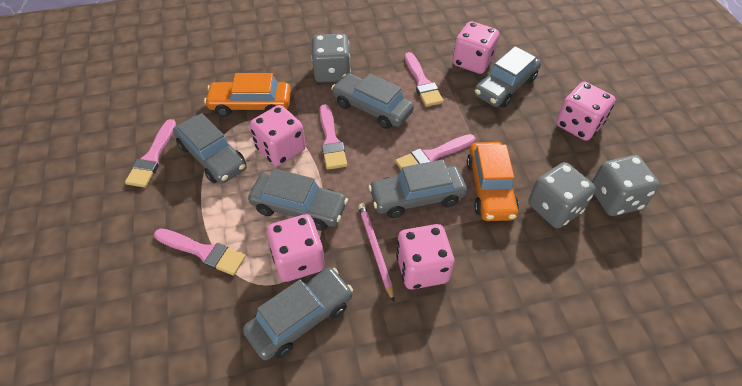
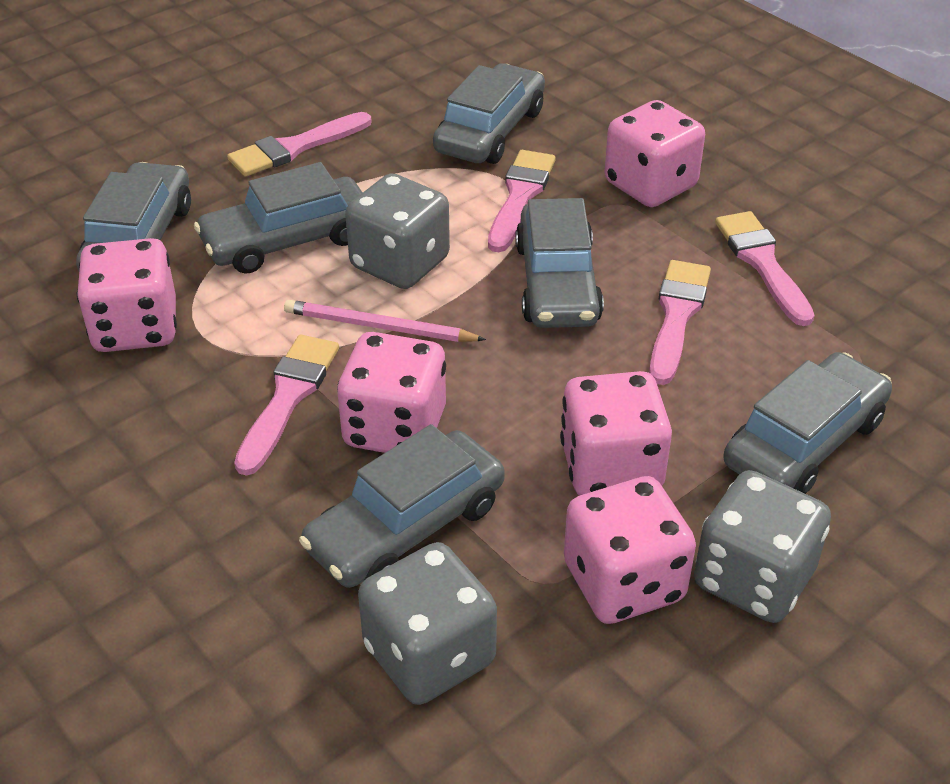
orange car: [204,73,291,117] [467,142,519,221] = 2 -> none = 0

